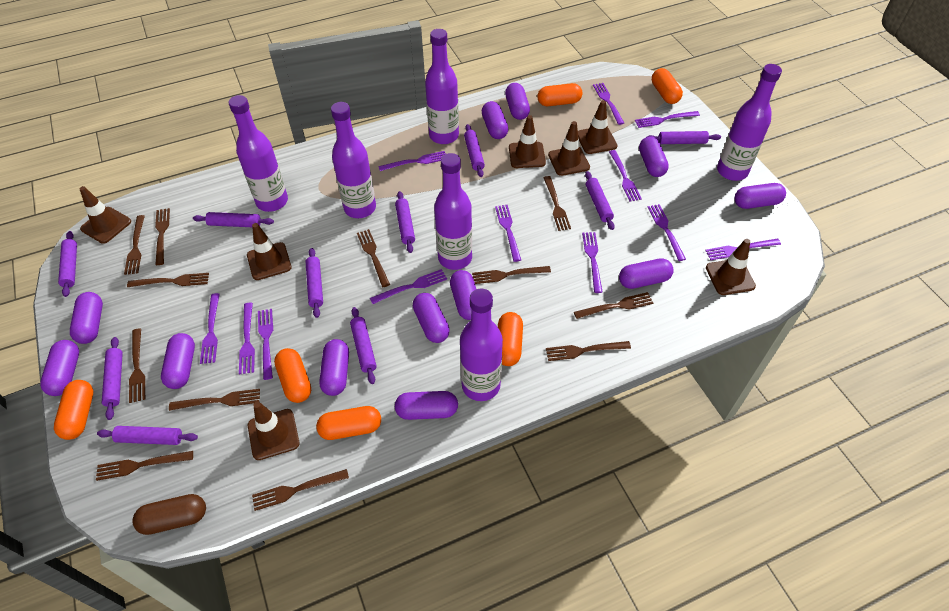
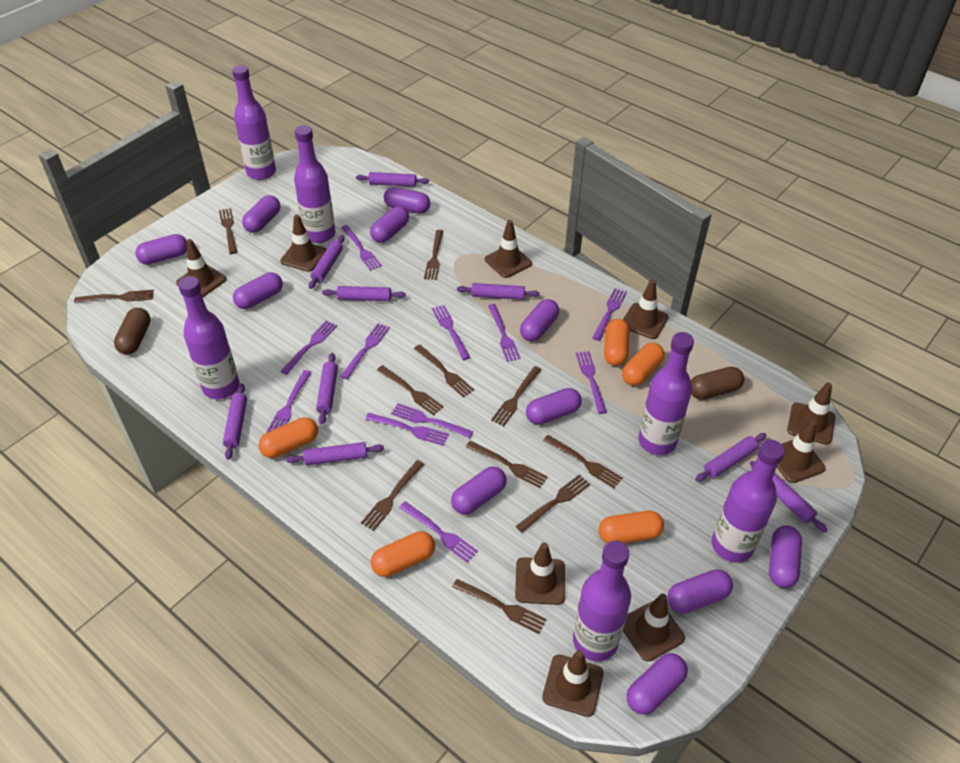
brown capsule: [132,494,206,535] = 1 -> [114,308,151,354] [691,367,744,400] = 2
brown fork: [96,451,193,481] [124,215,145,275] [127,273,209,287] [129,328,145,403] [155,208,170,265] [169,389,260,411] [252,469,349,511] [357,229,390,287] [472,266,551,284] [543,176,571,231] [546,341,631,361] [574,292,653,319] = 12 -> [74,290,154,303] [219,208,237,254] [361,460,424,531] [377,365,444,415] [414,345,474,397] [424,230,443,280] [452,579,547,634] [466,441,548,488] [491,366,542,426] [516,475,590,533] [543,435,623,488] = 11
brown traffic cone: [80,186,131,244] [247,223,292,280] [248,402,299,460] [509,115,546,168] [548,121,590,176] [578,100,618,154] [706,239,756,295] = 7 -> [176,239,226,297] [280,215,327,272] [485,220,532,278] [515,543,565,605] [542,650,604,717] [623,279,669,339] [623,594,685,662] [777,420,826,483] [787,383,835,445] = 9
orange capsule: [54,380,93,440] [274,348,311,403] [316,406,381,440] [498,312,523,366] [537,83,583,106] [652,68,683,104] = 6 -> [259,417,318,458] [371,531,435,577] [599,511,664,543] [604,319,630,366] [622,342,665,386] = 5
purple capsule: [40,340,79,396] [70,292,103,344] [161,333,195,389] [319,339,349,396] [395,391,458,420] [413,293,450,343] [450,270,476,320] [482,101,508,139] [505,83,530,120] [619,258,673,289] [639,136,669,177] [735,183,786,209] = 12 -> [135,234,187,265] [233,272,283,309] [242,195,280,233] [370,206,409,243] [384,187,430,214] [451,467,507,514] [520,299,559,341] [526,388,582,425] [627,653,688,715] [667,569,733,613] [769,525,802,588] = 11
purple fork: [200,293,220,364] [239,303,255,374] [258,309,273,380] [370,269,447,304] [378,151,446,171] [495,205,521,262] [582,232,603,293] [593,83,624,125] [609,150,642,201] [635,111,700,128] [648,204,686,261] [705,239,781,260] = 12 -> [266,370,312,432] [280,321,337,375] [340,323,390,379] [341,225,382,271] [365,413,449,446] [391,403,473,438] [399,501,478,563] [432,305,470,360] [488,304,521,362] [576,351,607,414] [592,288,627,341] = 11
purple rolling pin: [58,231,77,297] [97,426,198,445] [102,337,123,420] [193,212,274,227] [305,248,323,318] [350,307,377,384] [395,191,415,253] [464,124,485,177] [585,171,615,230] [647,131,721,144] = 10 -> [223,383,247,460] [286,442,384,466] [309,235,344,289] [316,353,338,424] [322,286,406,301] [356,172,429,187] [457,283,540,300] [695,433,766,482] [750,461,827,533] = 9

